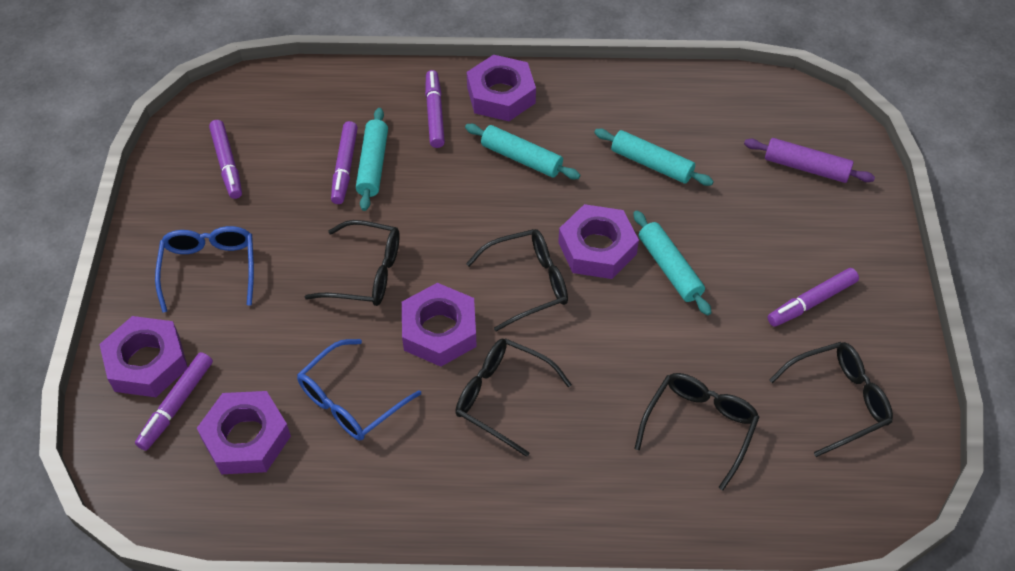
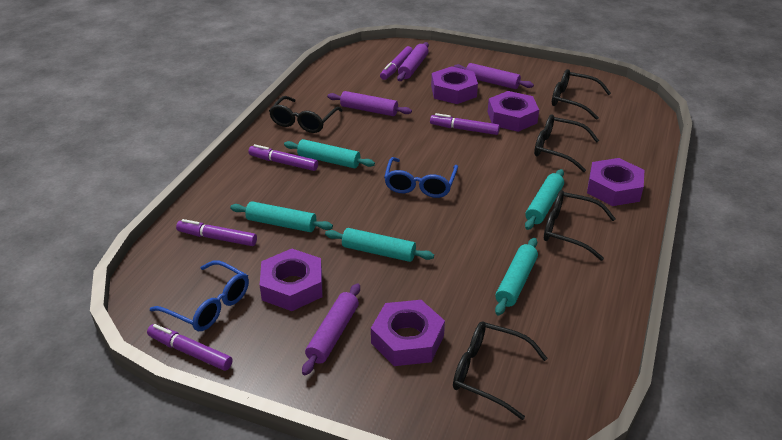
purple rolling pin: [744,138,875,183] = 1 -> [302,283,360,375] [327,91,412,116] [397,42,429,81] [454,63,534,89] = 4
turquoise rolling pin: [356,108,388,211] [465,124,580,179] [594,129,714,186] [633,211,712,316] = 4 -> [230,201,333,232] [284,139,375,168] [325,228,434,262] [495,238,538,316] [525,169,564,230] = 5

